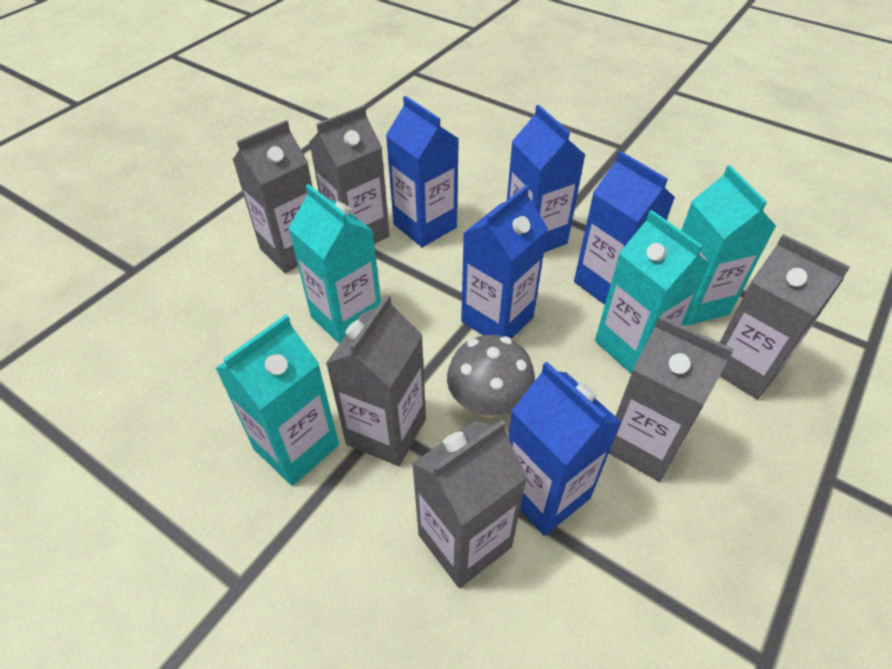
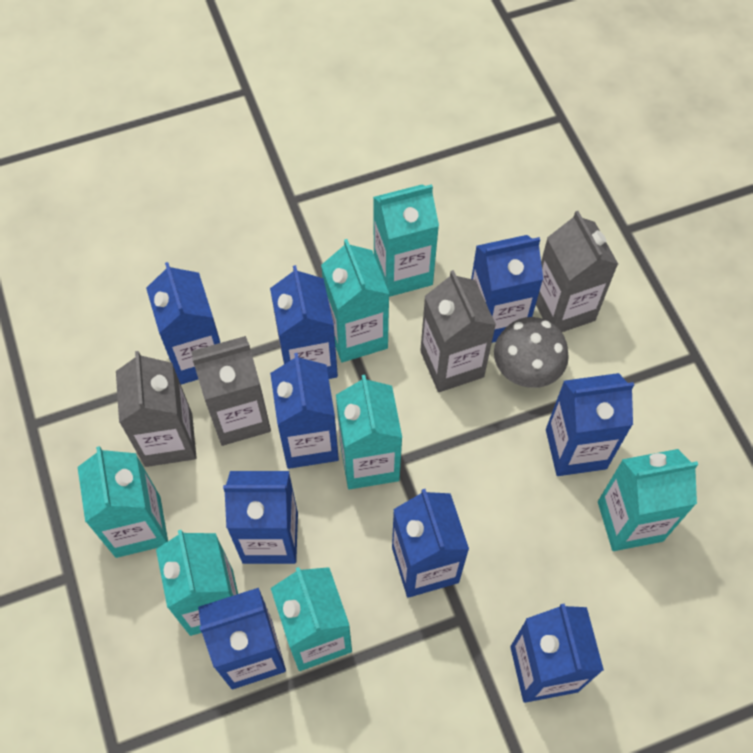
blue carton: [386,96,459,247] [461,185,548,339] [507,105,585,253] [508,362,622,536] [574,151,675,305] = 5 -> [146,262,220,385] [198,588,286,689] [223,471,298,564] [270,265,338,379] [270,353,339,469] [392,489,469,598] [471,235,543,343] [510,603,604,703] [546,373,634,476] = 9
grey carton: [232,120,312,273] [309,105,390,244] [326,294,426,466] [412,419,527,588] [609,316,734,482] [719,234,850,399] = 6 -> [116,351,197,467] [192,336,271,446] [420,270,496,392] [536,211,618,332] = 4
turquoise carton: [215,315,339,486] [288,184,381,344] [595,210,710,374] [681,165,776,326] = 4 -> [77,446,168,558] [156,530,238,636] [271,567,352,671] [321,239,389,362] [336,375,402,489] [373,184,439,297] [598,449,698,551] = 7

